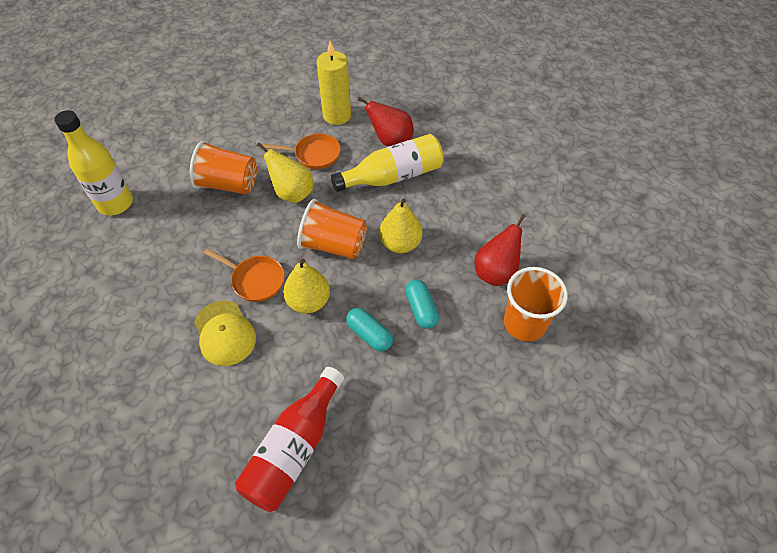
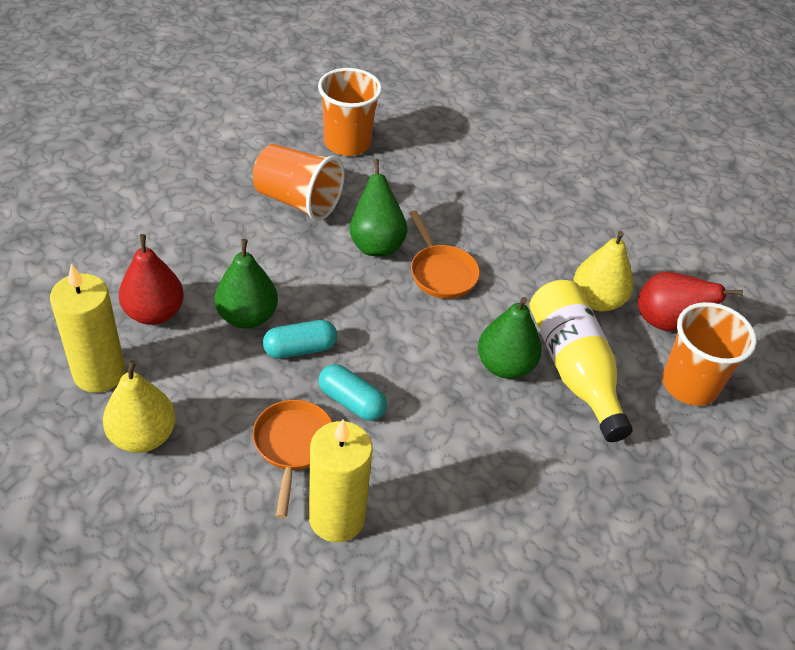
green pear: none = 0 -> [215,239,278,329] [350,159,407,256] [478,297,542,379] = 3
red bottle: [235,367,344,512] = 1 -> none = 0
yellow bottle: [54,110,133,215] [331,134,444,192] = 2 -> [530,280,633,442] = 1
yellow candle: [317,41,351,125] = 1 -> [50,264,125,393] [309,419,373,542] = 2
yellow cap: [194,301,256,366] = 1 -> none = 0
yellow pear: [257,143,313,203] [283,259,330,314] [379,198,422,253] = 3 -> [103,360,176,453] [573,231,633,312] = 2

